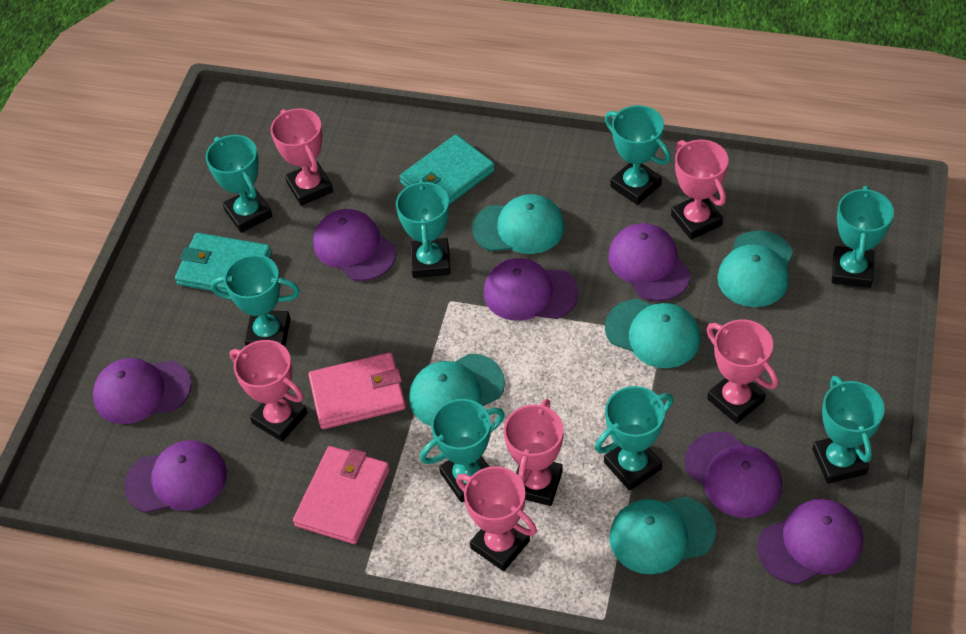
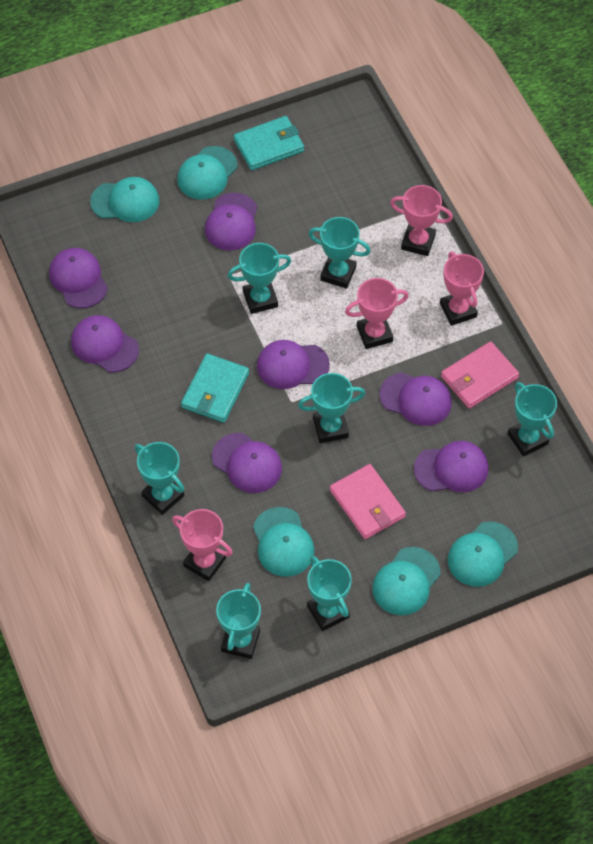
pink trophy: [230,340,307,442] [271,108,333,206] [456,466,537,571] [504,399,564,506] [671,140,728,240] [707,319,778,424] = 6 -> [172,509,233,581] [345,278,409,349] [390,185,453,256] [440,251,484,326] = 4
turquoise trophy: [206,135,273,233] [211,255,300,347] [396,179,451,278] [420,399,505,503] [595,386,673,491] [605,105,671,205] [812,376,885,484] [832,186,894,288] = 8 -> [135,442,184,515] [216,583,261,659] [228,243,291,314] [298,373,365,443] [307,556,352,631] [309,217,371,288] [508,382,557,456] = 7

